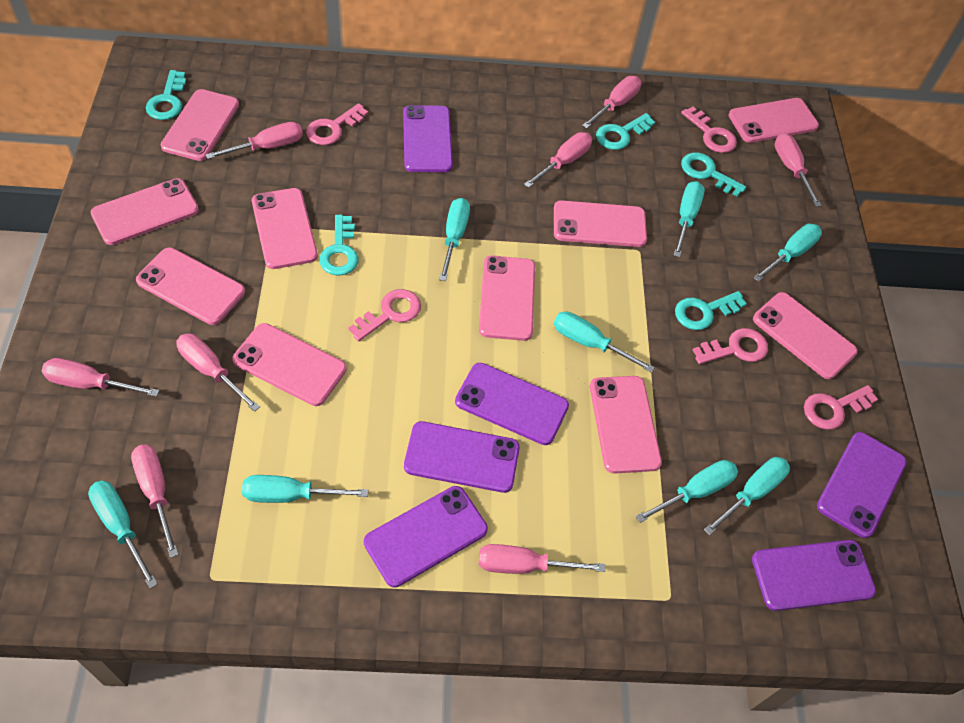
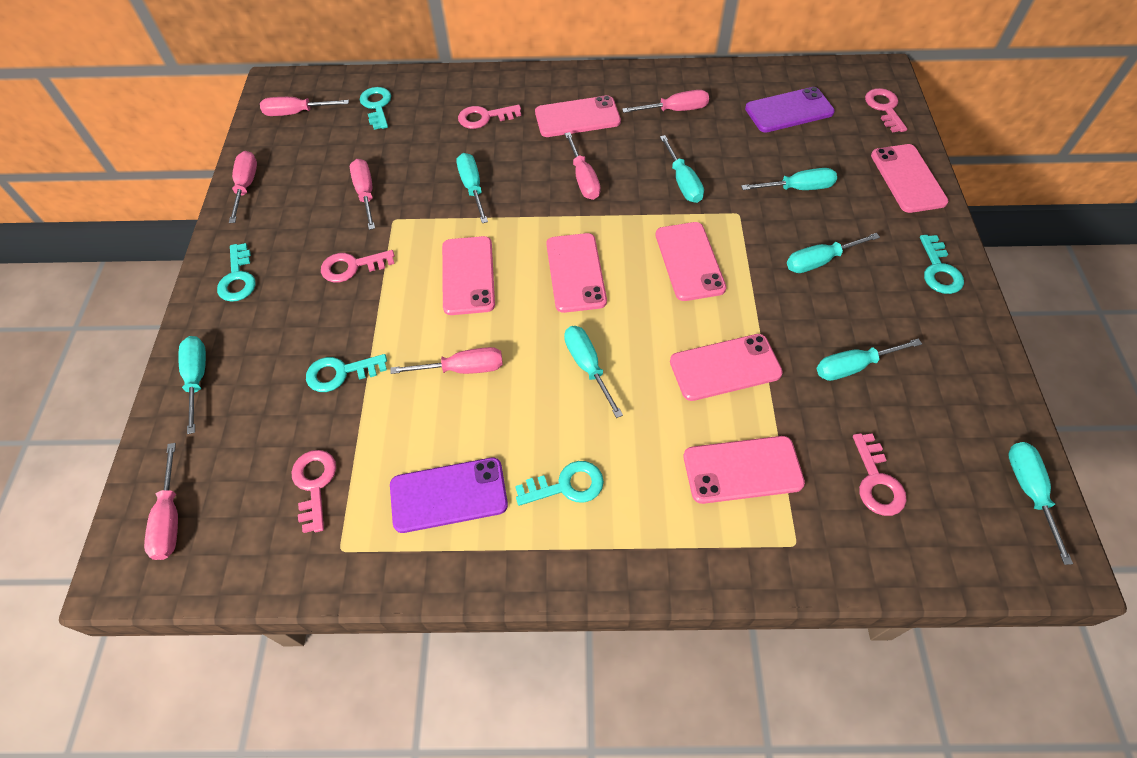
pink phone: [91,178,199,245] [136,247,245,325] [161,89,239,161] [232,323,346,406] [252,188,318,269] [479,255,535,341] [554,200,647,247] [590,376,662,474] [728,98,819,143] [753,292,857,379] = 10 -> [442,236,495,315] [535,95,621,137] [546,233,607,313] [656,222,726,301] [670,334,783,401] [684,436,805,504] [871,144,948,213] = 7
pink screwdriver: [42,358,160,397] [131,444,179,558] [176,334,260,412] [205,122,303,159] [479,544,605,574] [524,132,592,188] [582,76,641,129] [775,133,822,207] = 8 -> [144,443,178,560] [229,151,257,223] [260,97,349,116] [350,159,375,230] [390,347,503,374] [565,132,600,200] [622,90,709,113] = 7
purple phone: [364,486,488,587] [403,105,453,172] [404,421,520,493] [455,363,569,445] [752,540,876,611] [817,432,907,538] = 6 -> [390,458,508,533] [745,87,835,133] = 2

